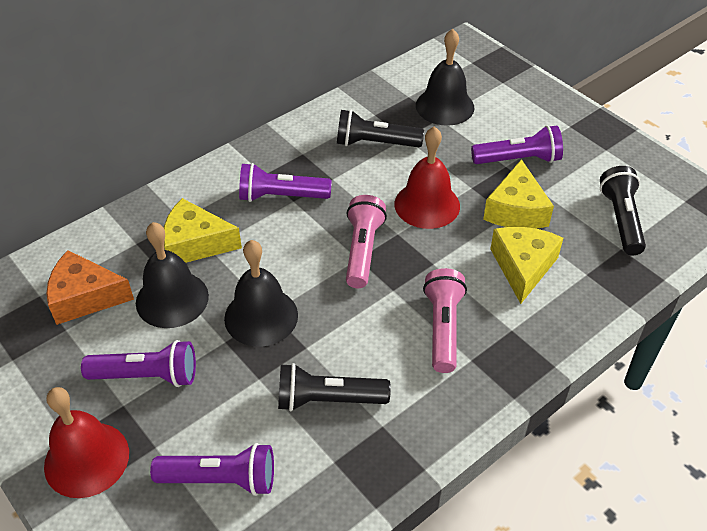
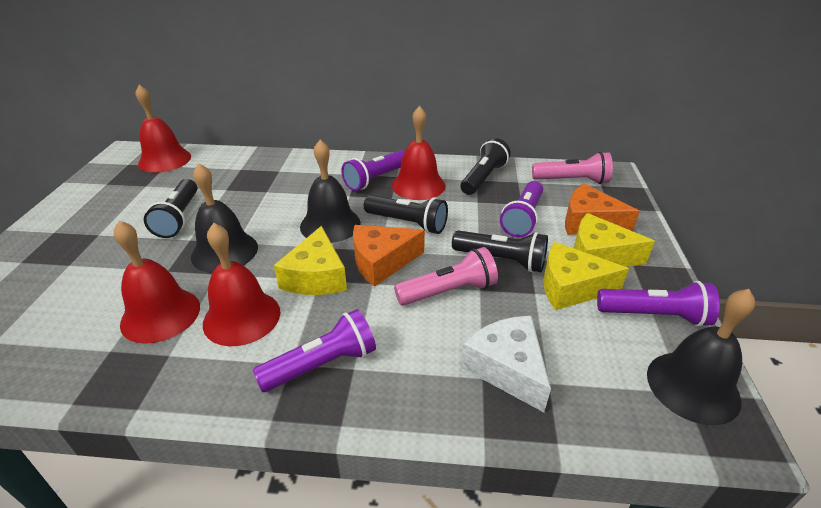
black flashlight: [278,363,391,411] [337,110,424,147] [600,166,646,256] = 3 -> [144,179,198,238] [364,195,448,234] [452,230,548,272] [461,138,511,195] = 4
orange cheese: [46,250,134,325] = 1 -> [353,225,425,287] [565,184,640,235] = 2
red bell: [44,387,129,498] [394,126,460,229] = 2 -> [114,220,200,344] [135,85,191,173] [203,223,280,346] [392,106,446,200] = 4
white cheese: none = 0 -> [461,316,551,412] = 1

